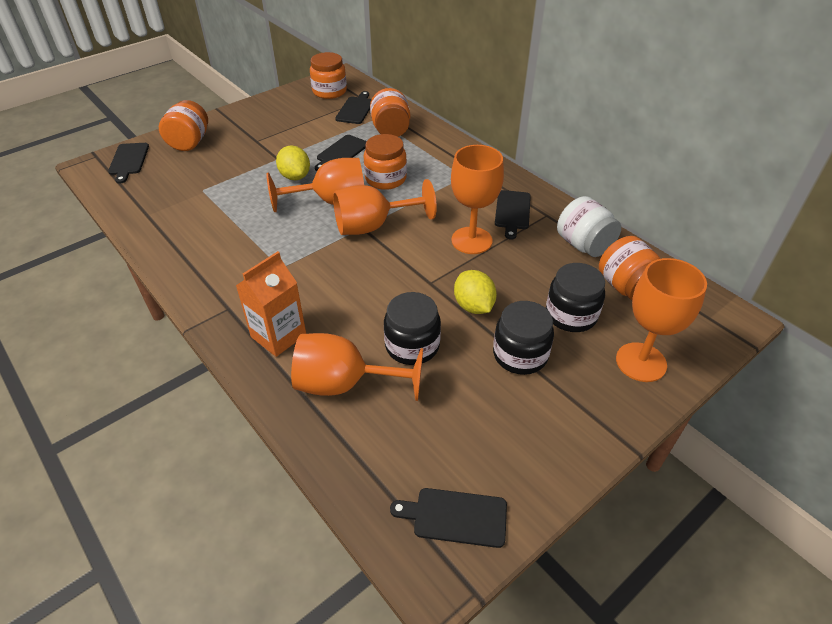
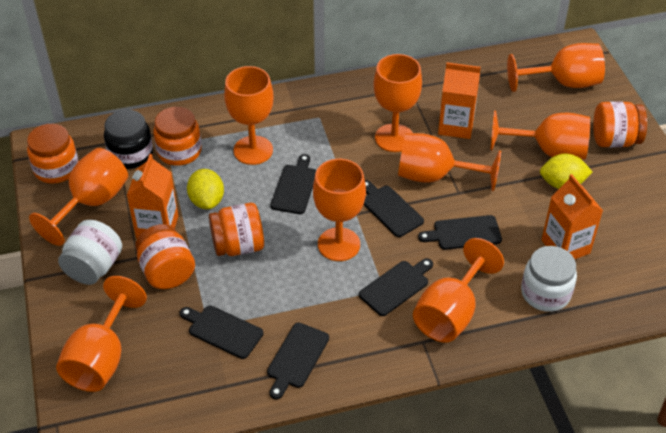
black cutting board: [108,143,149,184] [315,135,367,171] [335,91,372,124] [390,488,507,548] [495,190,531,239] = 5 -> [180,305,263,359] [267,323,329,399] [270,154,316,214] [359,258,433,316] [364,180,424,237] [418,215,502,250] = 6
black jar: [384,292,441,365] [493,301,554,375] [546,263,605,332] = 3 -> [104,110,153,169] = 1
orange carton: [236,251,306,357] = 1 -> [127,154,179,238] [438,62,481,139] [541,174,603,259] = 3
orange goblet: [266,158,364,212] [291,333,423,401] [333,179,437,235] [451,145,504,254] [616,258,707,382] = 5 -> [29,148,128,246] [56,276,147,392] [224,66,273,165] [313,159,366,261] [373,54,422,152] [398,133,501,191] [413,238,504,343] [491,111,590,160] [507,43,605,92] = 9
white jar: [557,196,621,257] = 1 -> [58,220,122,285] [521,246,577,312] = 2

